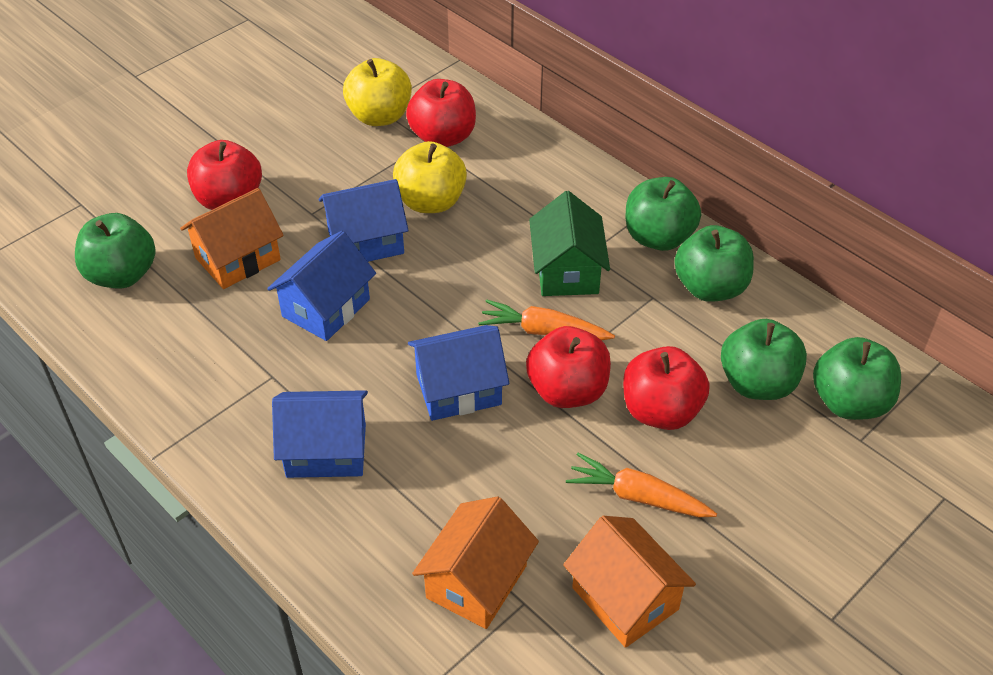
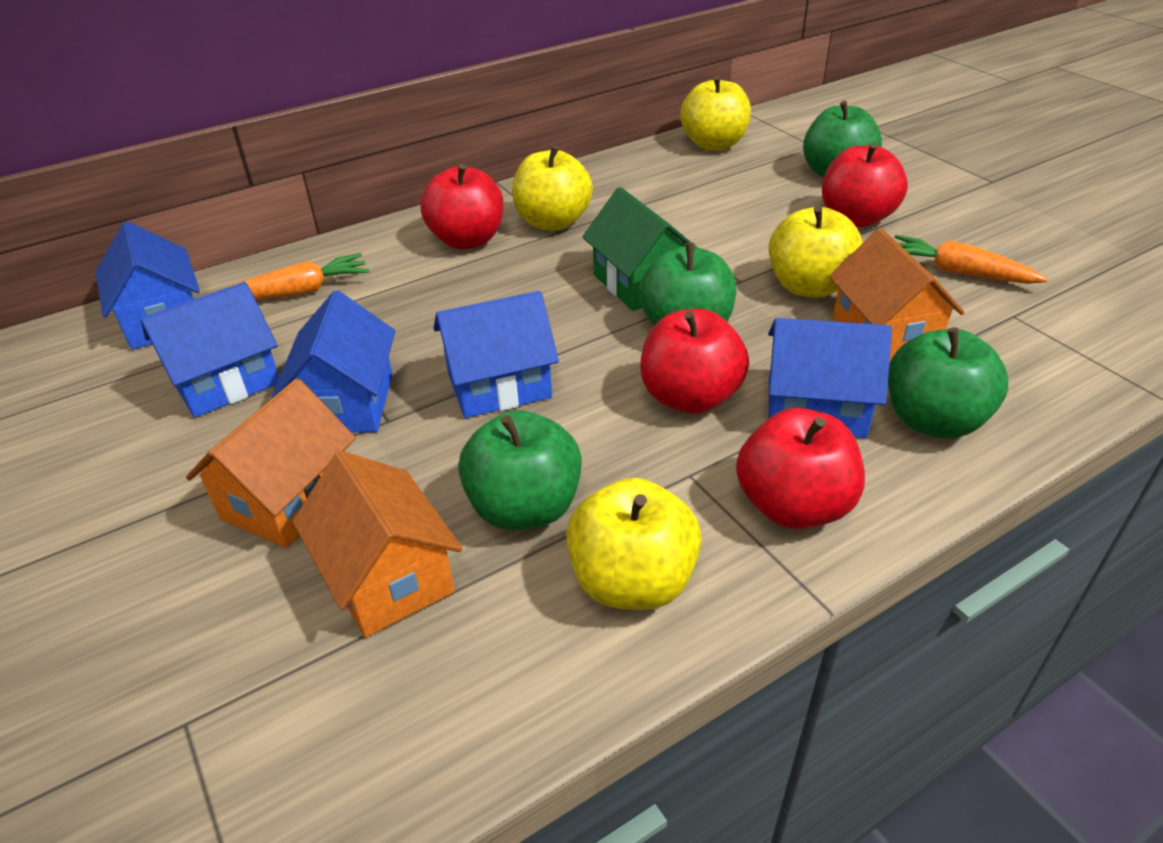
blue house: [267,231,376,341] [272,390,368,478] [319,179,409,262] [408,325,509,421] = 4 -> [96,221,200,350] [140,282,279,418] [272,291,395,433] [433,291,559,418] [768,318,892,438] = 5
green apple: [75,213,156,288] [626,177,701,251] [674,225,754,302] [721,319,807,400] [813,337,901,420] = 5 -> [458,410,582,530] [639,243,736,326] [803,101,882,178] [888,327,1008,438] = 4
yellow apple: [343,58,412,126] [393,141,467,213] = 2 -> [512,146,593,231] [566,478,702,610] [680,76,751,151] [769,206,862,298] = 4

